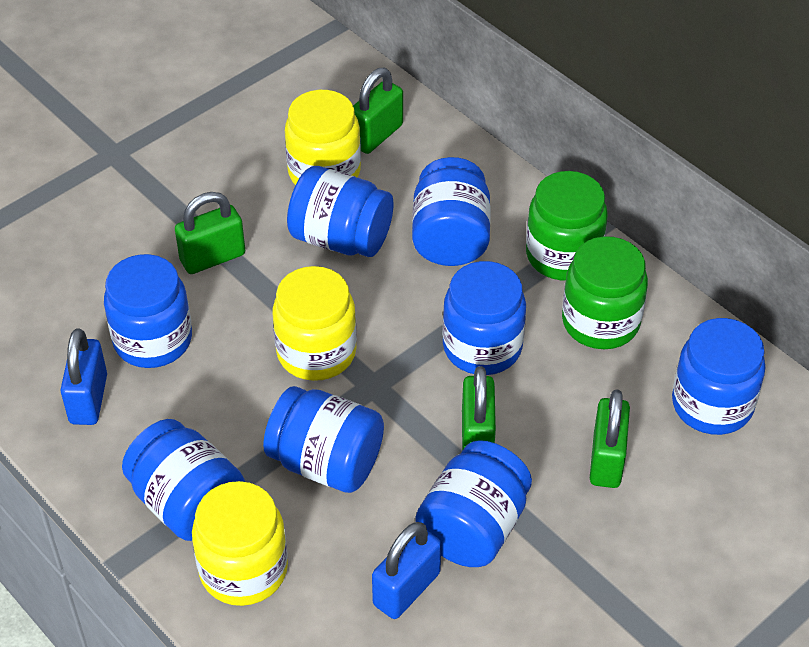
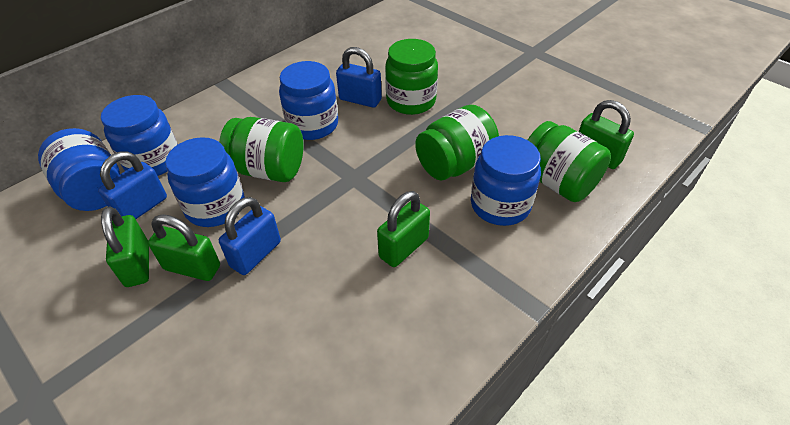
blue jar: [104,254,192,368] [122,419,245,541] [263,386,384,493] [287,166,393,257] [412,157,491,266] [415,440,532,567] [442,261,526,375] [672,318,765,435] = 8 -> [38,128,120,211] [101,95,178,176] [165,137,245,227] [279,61,338,140] [471,135,541,226] = 5
blue padlock: [61,329,107,425] [372,522,441,619] = 2 -> [98,151,167,219] [219,197,281,275] [336,47,382,108] = 3
green jar: [526,171,608,281] [562,236,648,349] = 2 -> [219,117,304,182] [385,39,438,115] [415,105,499,181] [528,121,611,202] = 4
yellow jar: [192,481,288,606] [273,266,357,381] [285,90,361,185] = 3 -> none = 0

